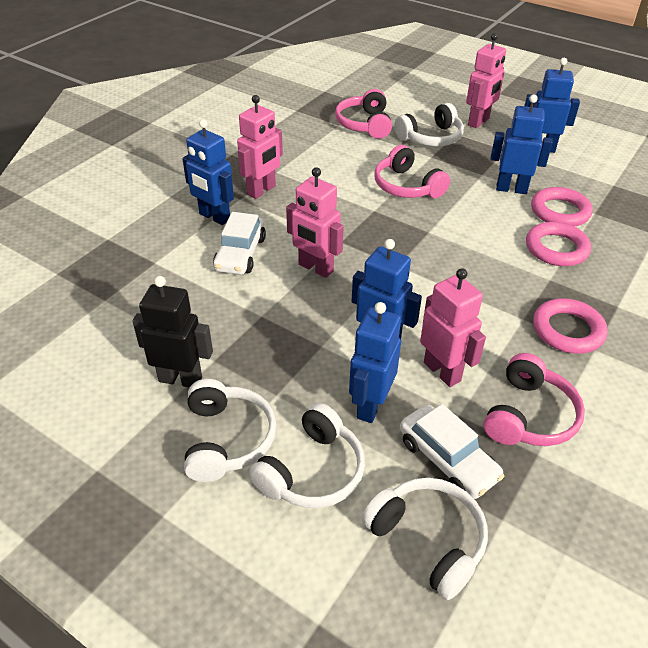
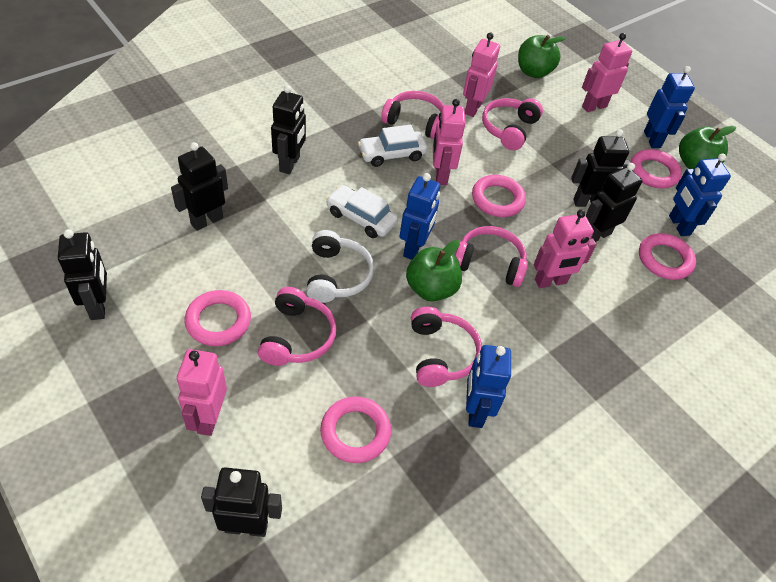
black robot: [132,276,213,388] = 1 -> [58,229,107,320] [171,142,228,231] [201,468,282,537] [271,85,306,174] [571,129,630,207] [585,163,642,242] = 6
blue robot: [182,119,234,225] [349,302,401,423] [352,239,422,339] [491,95,552,194] [524,58,580,153] = 5 -> [400,173,440,260] [466,345,511,428] [644,66,695,148] [669,154,731,236] = 4
green apple: none = 0 -> [406,240,462,301] [518,35,565,78] [679,126,736,169] = 3
pink headphones: [335,89,392,139] [375,145,450,198] [484,353,585,446] = 3 -> [258,287,337,366] [381,91,443,139] [411,307,482,387] [455,226,528,287] [482,98,543,150] = 5
pink ring: [526,222,591,266] [531,187,593,227] [533,298,608,354] = 3 -> [185,290,251,346] [320,397,391,463] [472,175,526,217] [630,149,682,188] [639,233,696,280] = 5
pink robot: [237,95,283,199] [286,167,344,278] [420,268,486,387] [466,33,506,128] = 4 -> [177,349,227,436] [433,99,466,185] [463,32,500,117] [534,209,596,288] [582,33,632,112] = 5
white headphones: [184,379,276,482] [249,403,365,508] [362,478,488,600] [395,103,464,147] = 4 -> [306,230,374,303] = 1

